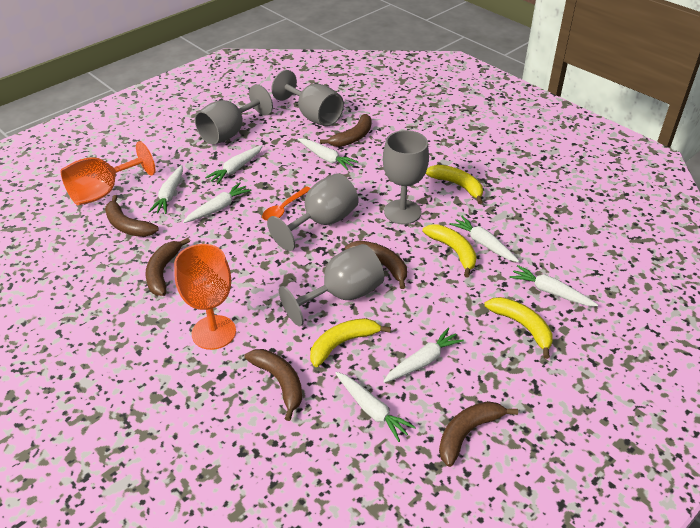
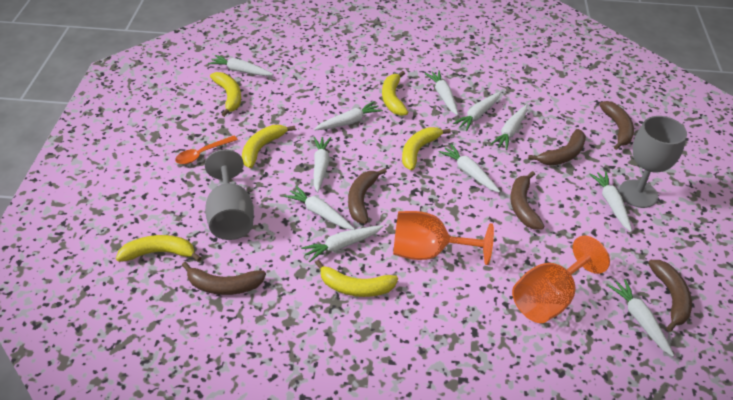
grey goblet: [195,84,273,145] [267,173,359,251] [271,70,344,127] [279,244,384,326] [383,130,429,224] = 5 -> [205,149,254,240] [619,116,687,208] = 2
white carrot: [148,165,183,214] [183,182,252,223] [205,145,263,184] [298,138,358,170] [335,372,416,442] [383,327,464,383] [449,216,519,262] [509,265,598,306] = 8 -> [208,55,274,76] [284,185,355,230] [301,225,384,262] [313,137,331,193] [314,101,383,131] [425,70,458,115] [439,144,500,193] [453,92,501,131] [491,105,527,150] [589,171,632,232] [608,279,674,357] = 11
yellow banana: [310,318,391,367] [423,224,477,278] [425,165,483,204] [484,297,553,359] = 4 -> [116,235,201,262] [210,72,241,117] [242,125,296,168] [315,260,398,297] [382,71,408,116] [402,127,451,170] = 6

